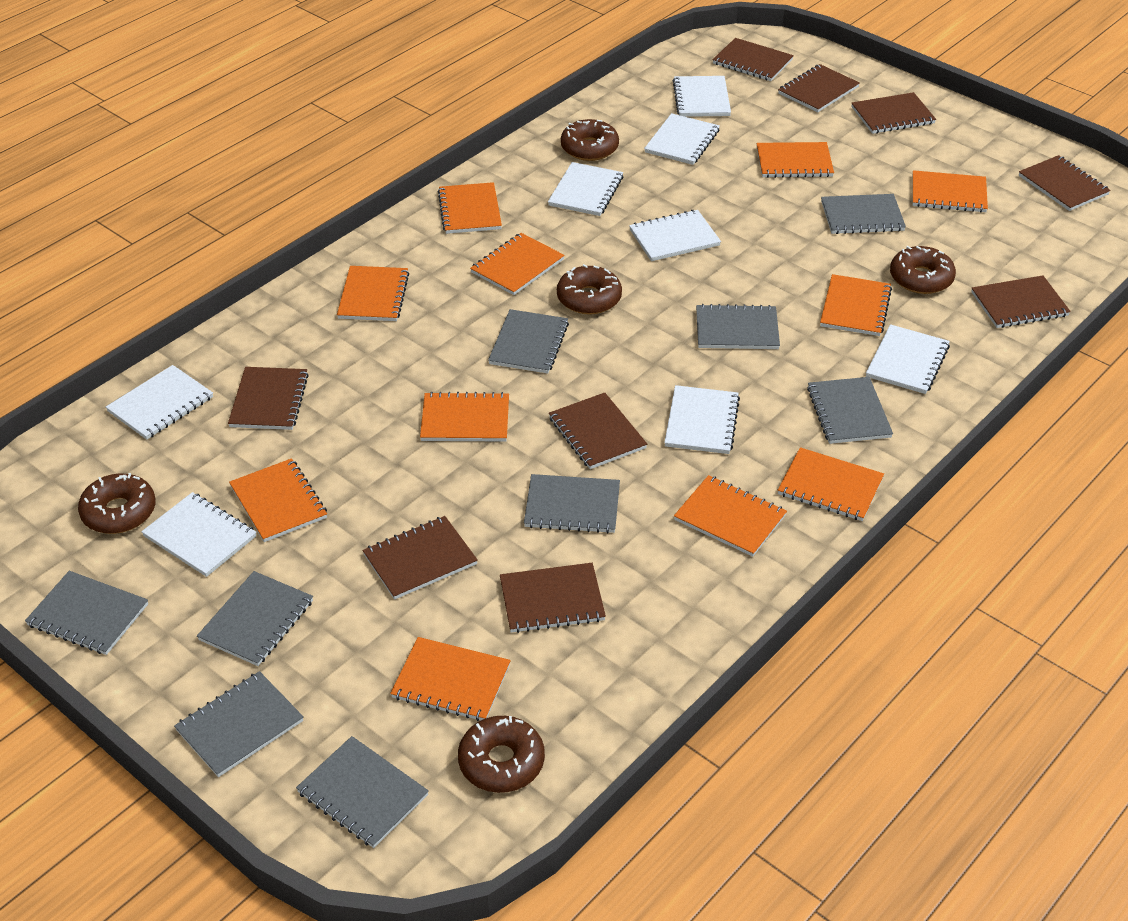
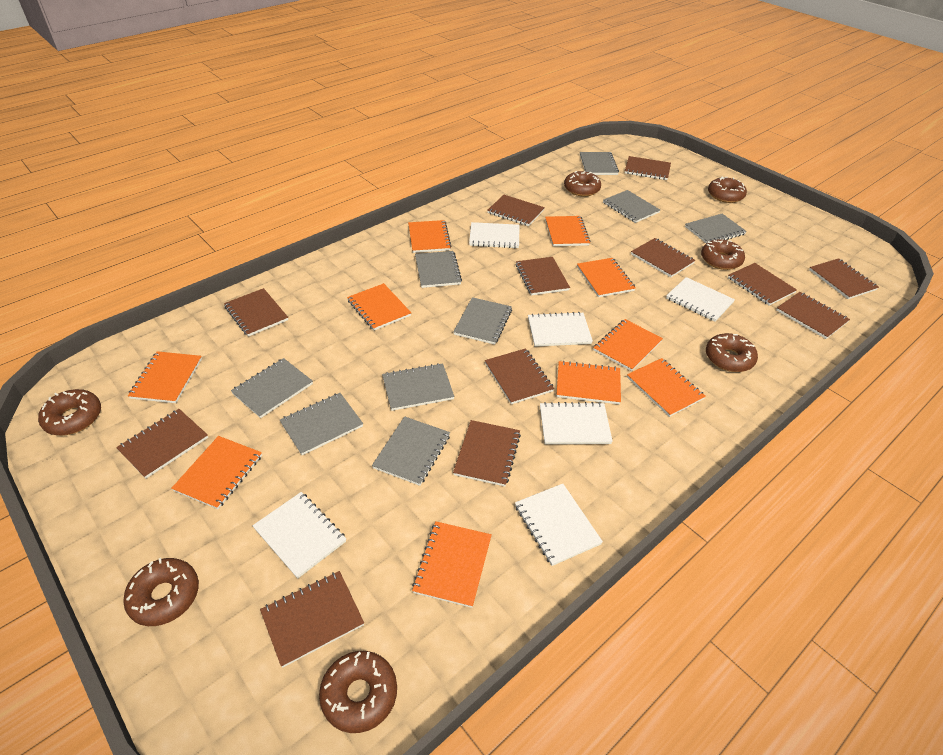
brown donut: [78,473,155,534] [458,716,545,793] [557,264,622,315] [561,119,619,161] [890,246,956,294] = 5 -> [38,389,101,435] [123,558,199,626] [319,651,397,733] [564,171,601,196] [701,239,745,270] [706,333,758,372] [708,177,747,203] = 7
brown notebook: [228,367,309,430] [362,516,478,600] [500,563,606,633] [549,393,647,469] [713,38,794,81] [778,64,860,112] [852,92,936,134] [971,275,1071,328] [1019,155,1111,211] = 9 -> [116,409,208,479] [224,288,288,337] [260,571,364,668] [453,420,521,486] [485,348,554,404] [487,195,545,226] [516,257,570,296] [625,156,671,180] [631,238,695,277] [728,263,797,306] [776,292,850,339] [809,258,879,299] = 12
orange notebook: [229,458,327,542] [337,266,409,321] [390,637,511,721] [420,392,509,442] [438,182,502,234] [470,233,565,295] [674,475,787,557] [756,142,834,178] [778,447,884,521] [820,274,892,336] [913,170,988,212] = 11 -> [128,351,202,403] [171,436,262,509] [347,283,411,330] [408,220,451,253] [412,521,492,608] [545,216,591,246] [556,361,621,404] [577,258,636,297] [594,319,663,371] [627,358,706,417] = 10
white notebook: [106,365,213,440] [141,492,256,577] [548,162,623,216] [629,210,721,261] [644,113,720,165] [664,385,740,454] [673,76,731,117] [866,324,950,394] = 8 -> [252,492,346,579] [469,222,519,248] [515,484,603,566] [528,312,593,347] [540,402,613,444] [666,277,735,322] = 6

